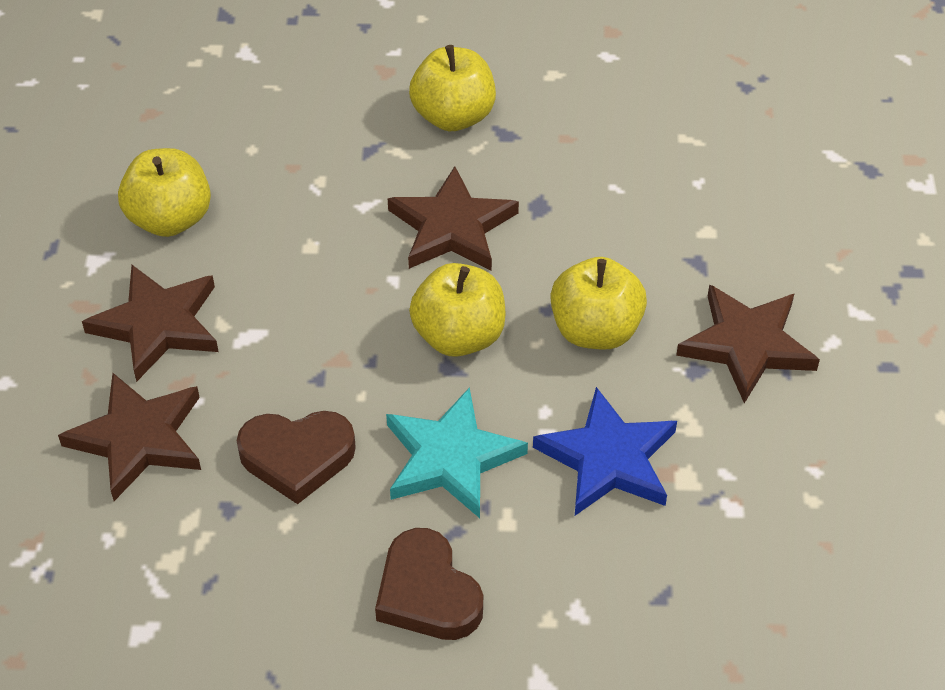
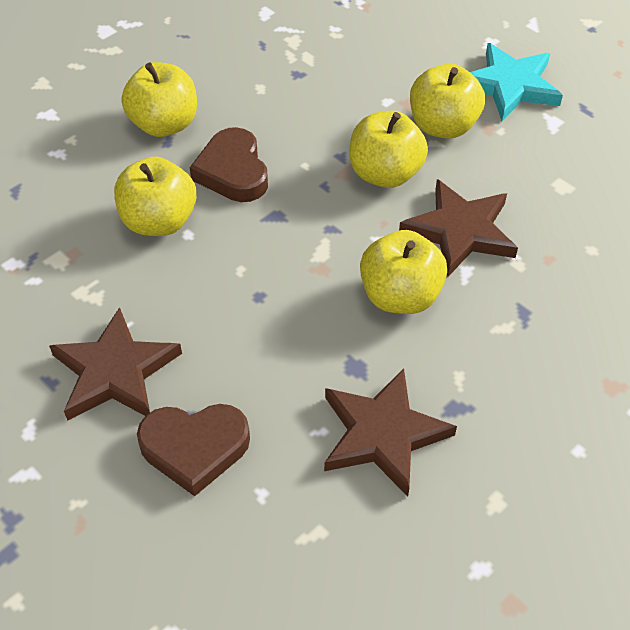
blue star: [533,387,677,516] = 1 -> none = 0
brown star: [58,373,201,501] [82,265,219,382] [388,166,519,271] [676,284,820,403] = 4 -> [49,307,182,421] [324,368,457,497] [399,179,518,277] = 3
yellow apple: [118,148,211,237] [409,45,496,131] [409,263,506,357] [550,257,647,349] = 4 -> [114,156,197,236] [122,62,197,137] [349,111,428,188] [360,230,447,314] [410,64,485,138] = 5

